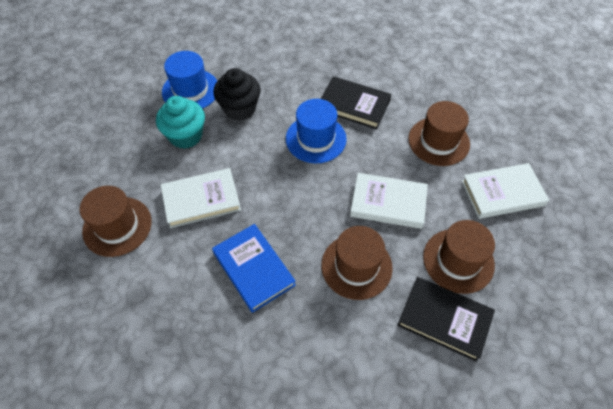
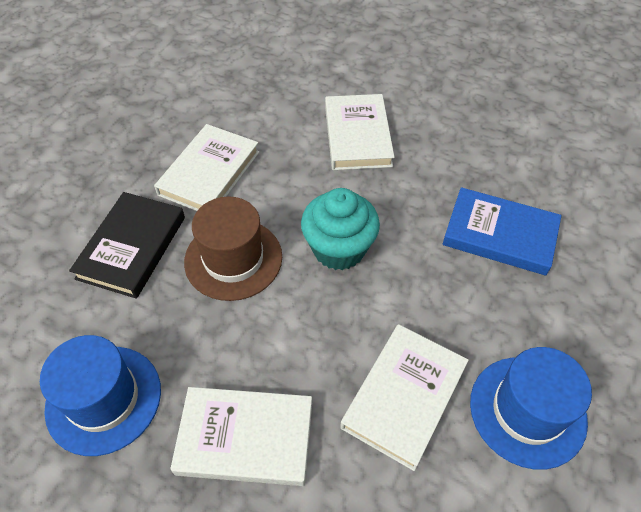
black book: [321,76,391,129] [397,277,495,362] = 2 -> [69,192,185,299] = 1
black cupcake: [213,68,260,121] = 1 -> none = 0
brown hat: [80,186,152,257] [321,226,393,300] [408,101,470,166] [423,220,495,294] = 4 -> [184,197,282,301] = 1
white book: [161,168,241,228] [350,173,428,229] [462,163,549,219] = 3 -> [154,124,259,211] [170,387,312,486] [325,94,395,170] [340,324,469,471] = 4

